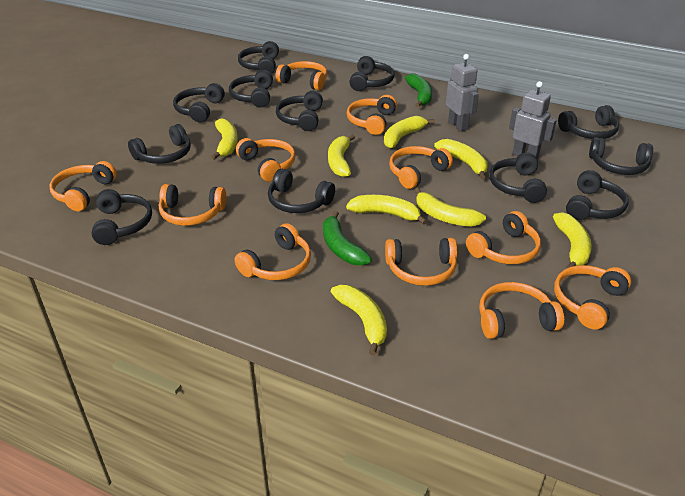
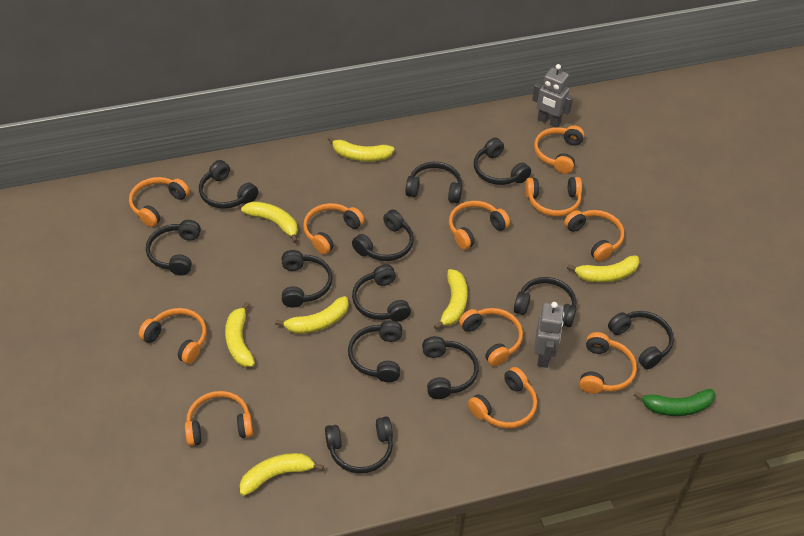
green banana: [323,211,372,266] [405,74,432,107] = 2 -> [634,389,715,416] = 1
yellow banana: [211,118,238,160] [328,134,355,177] [331,285,387,355] [346,195,427,225] [384,116,435,148] [415,187,486,227] [434,139,488,179] [553,212,592,268] = 8 -> [225,302,255,367] [240,453,324,496] [241,201,298,243] [275,296,349,334] [327,136,394,161] [434,269,468,330] [567,255,639,283] = 7

